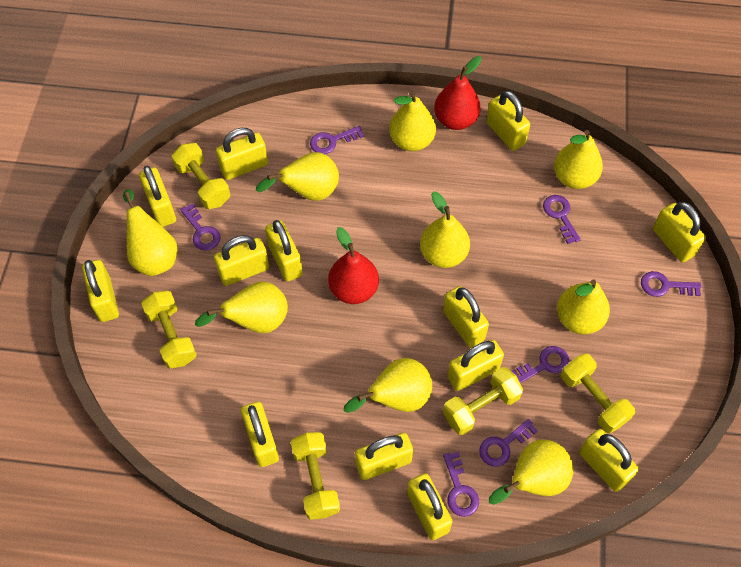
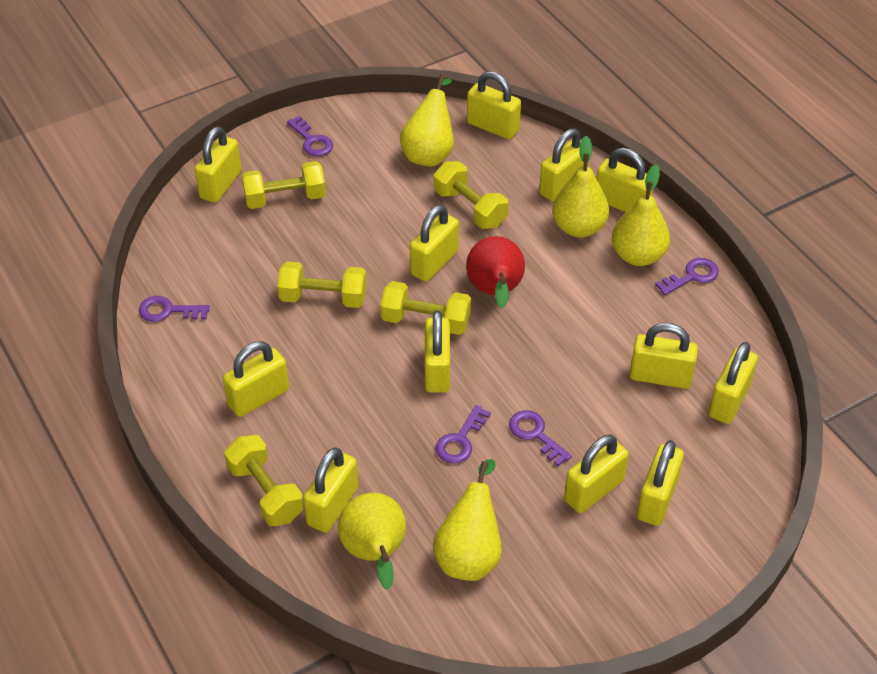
purple key: [180,203,221,251] [310,126,364,154] [443,452,479,517] [479,419,538,467] [511,346,569,383] [543,195,581,244] [641,271,701,297] = 7 -> [139,296,210,322] [287,116,333,156] [436,405,491,464] [509,410,572,466] [655,258,719,295] = 5
red pear: [328,227,379,304] [434,56,482,130] = 2 -> [466,236,525,308] = 1
yellow padlock: [82,260,119,322] [139,166,176,227] [214,235,269,286] [216,128,268,180] [241,401,279,467] [265,220,303,281] [355,433,413,480] [407,473,453,540] [443,286,489,348] [447,340,504,391] [486,91,530,151] [579,429,639,492] [653,202,706,263] = 13 -> [194,126,242,203] [223,341,289,417] [303,447,358,533] [410,205,459,282] [425,311,450,393] [467,71,521,139] [539,129,589,202] [564,434,629,513] [596,148,653,212] [630,323,698,389] [637,440,684,526] [708,342,758,424] = 12
yellow pear: [123,190,177,276] [195,281,288,333] [256,152,339,201] [344,358,432,413] [389,91,436,151] [420,191,470,268] [489,439,573,505] [554,130,603,189] [557,279,610,334] = 9 -> [338,493,406,590] [400,74,454,166] [433,459,502,581] [552,136,609,237] [612,165,670,266] = 5

